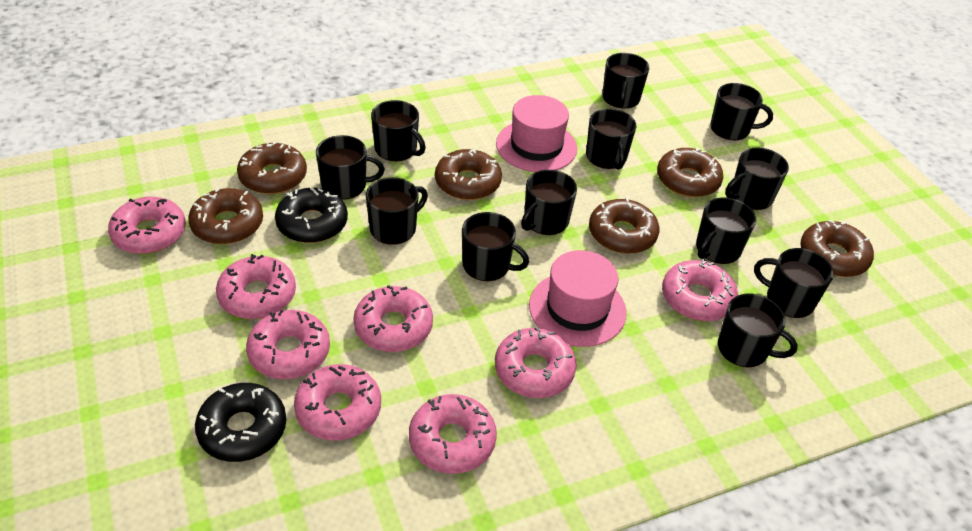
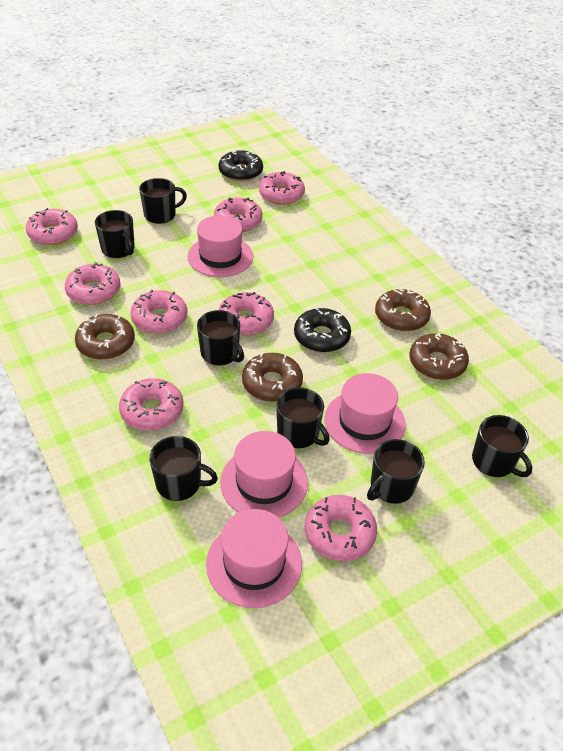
black mug: [316,135,385,200] [366,177,428,245] [371,100,426,161] [462,212,529,281] [521,170,577,235] [586,109,636,170] [602,53,650,109] [696,197,756,264] [710,83,773,140] [718,294,798,367] [725,148,789,210] [754,248,834,318] = 12 -> [95,210,135,258] [139,178,187,224] [149,436,218,501] [197,310,244,366] [276,388,330,448] [367,439,425,504] [472,415,532,477] = 7
brown donut: [188,187,263,244] [237,141,307,194] [435,149,502,200] [589,197,659,254] [657,147,723,197] [800,220,874,277] = 6 -> [75,314,135,360] [242,353,303,402] [375,289,431,332] [409,333,469,380] = 4
pink hat: [496,95,577,172] [529,250,627,347] = 2 -> [188,215,253,277] [206,509,302,608] [220,431,308,518] [324,373,406,454] = 4

